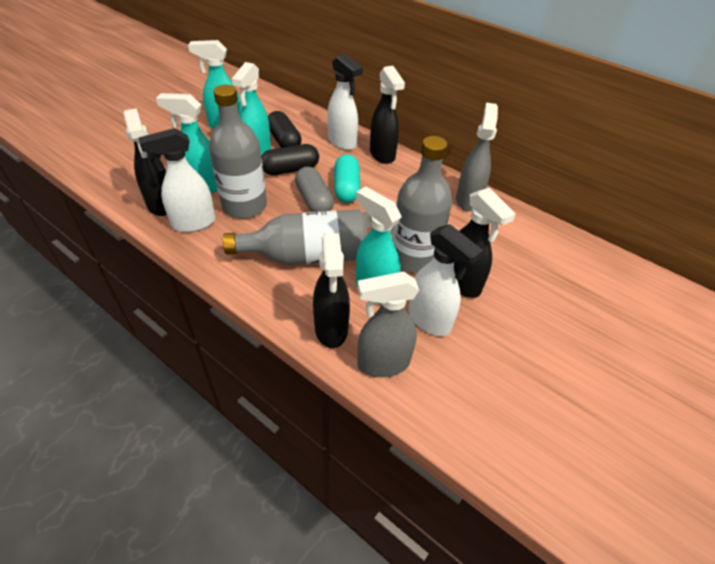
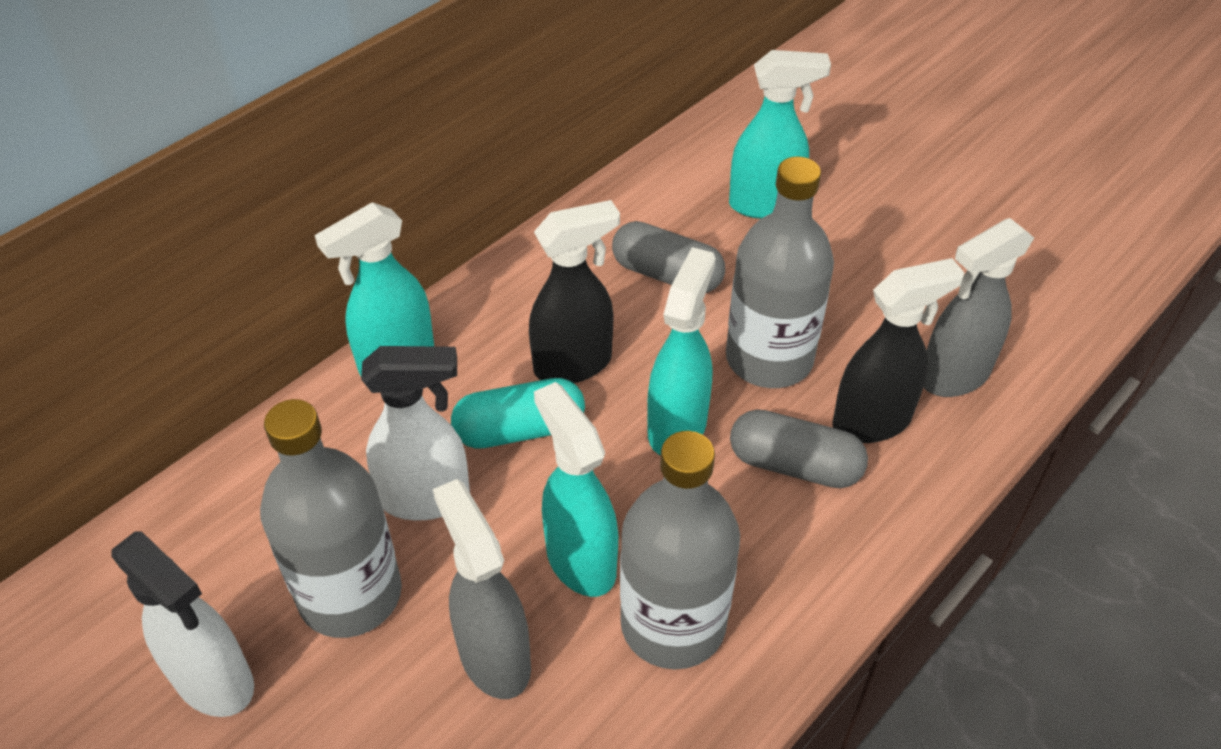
black capsule: [261,144,319,175] [268,111,302,148] = 2 -> none = 0
black spray bottle: [124,108,167,216] [313,233,350,348] [370,66,405,164] [454,188,515,298] = 4 -> [529,200,620,383] [833,258,964,443] = 2
grey capsule: [295,167,334,212] = 1 -> [612,221,725,293] [730,409,868,488] = 2
white spray bottle: [139,128,215,232] [327,54,363,150] [408,224,483,336] = 3 -> [111,531,254,717] [361,346,470,520] = 2

